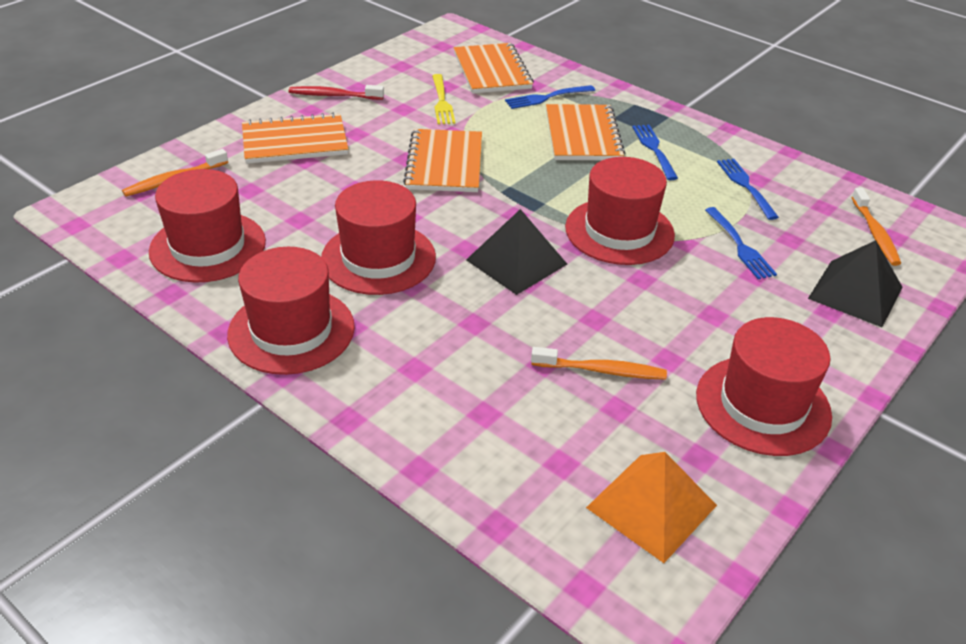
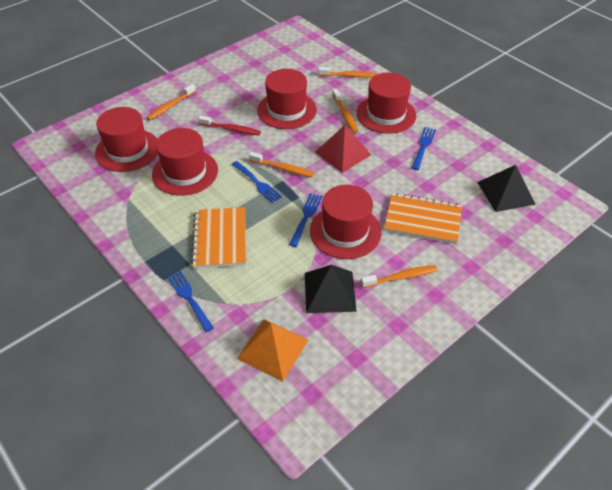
orange notebook: [242,112,348,164] [403,129,482,192] [454,43,534,94] [546,104,625,160] = 4 -> [191,207,246,268] [384,193,462,244] = 2
orange toothbrush: [122,149,228,197] [531,347,667,380] [851,188,901,266] = 3 -> [146,84,196,120] [249,152,314,177] [318,67,377,78] [332,89,358,133] [361,265,438,288] = 5
red pyramid: none = 0 -> [315,125,372,173] = 1
yellow fork: [432,74,455,124] = 1 -> none = 0

